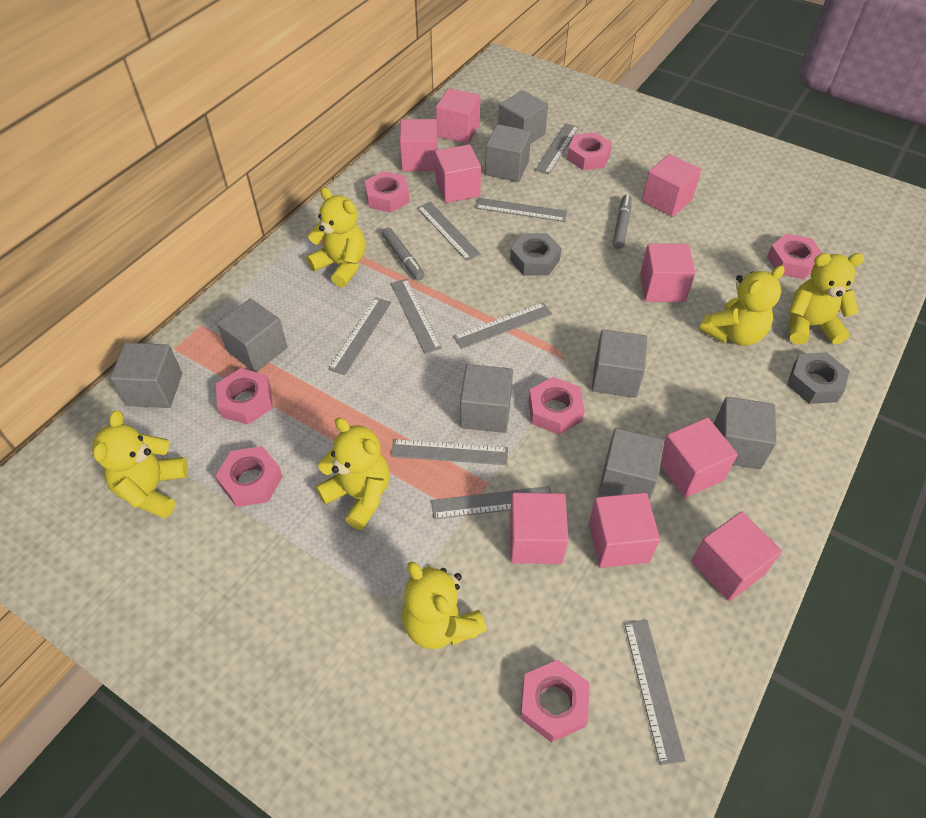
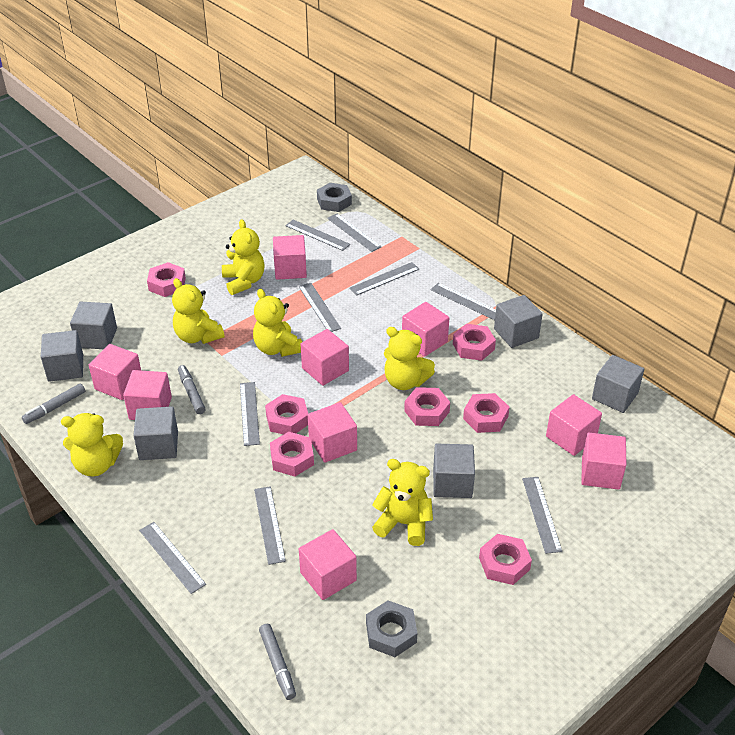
grey cube: [110,343,182,408] [217,298,287,372] [460,364,513,433] [485,124,531,182] [498,90,548,144] [592,329,647,398] [599,428,664,501] [714,397,777,469] = 8 -> [41,330,83,382] [70,301,117,349] [133,407,178,460] [433,444,475,498] [494,295,543,348] [592,355,644,413] = 6
grey marker: [382,227,425,280] [613,195,632,249] = 2 -> [22,384,85,424] [178,365,206,414] [259,624,296,700] = 3

